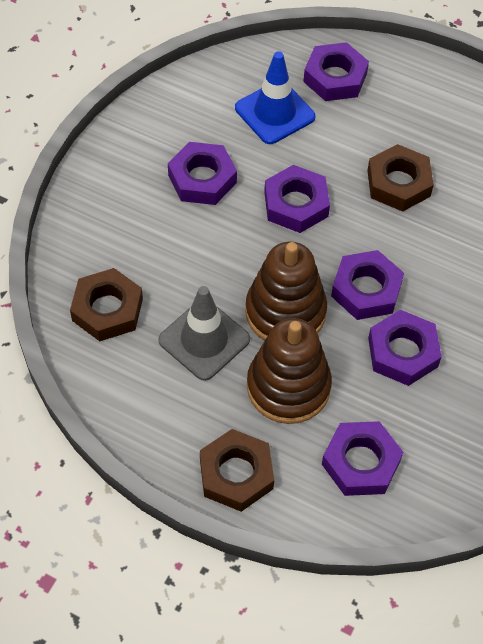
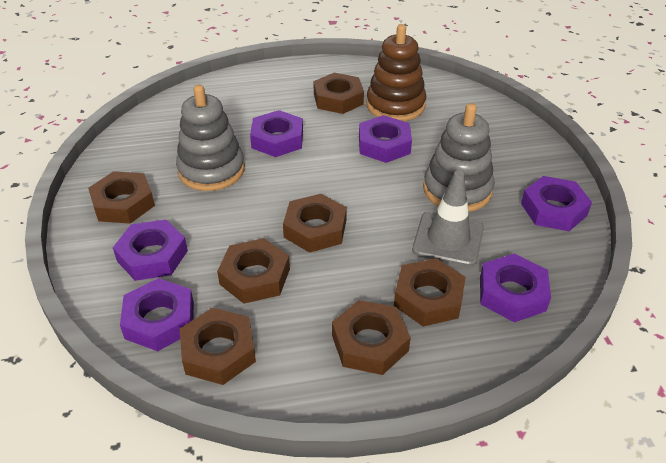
blue traffic cone: [235,51,315,144] = 1 -> none = 0
brown nut: [70,268,143,341] [200,429,274,512] [367,144,434,211] = 3 -> [88,171,155,224] [180,308,256,385] [217,238,290,304] [283,194,347,253] [313,73,364,114] [332,300,411,375] [394,258,466,327] = 7
brown stacking toy: [245,242,327,341] [247,318,332,424] = 2 -> [367,24,426,121] = 1
grey stacking toy: none = 0 -> [176,85,245,191] [423,103,494,212] = 2

